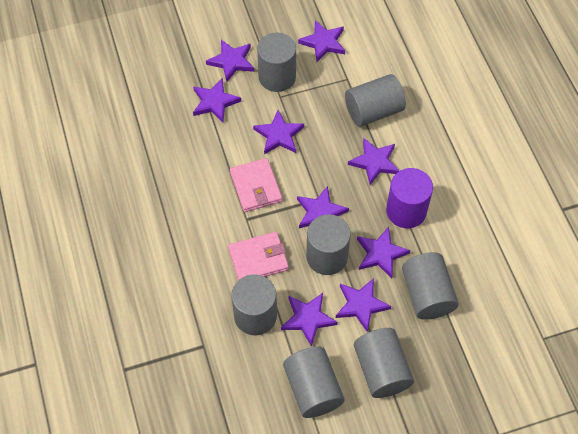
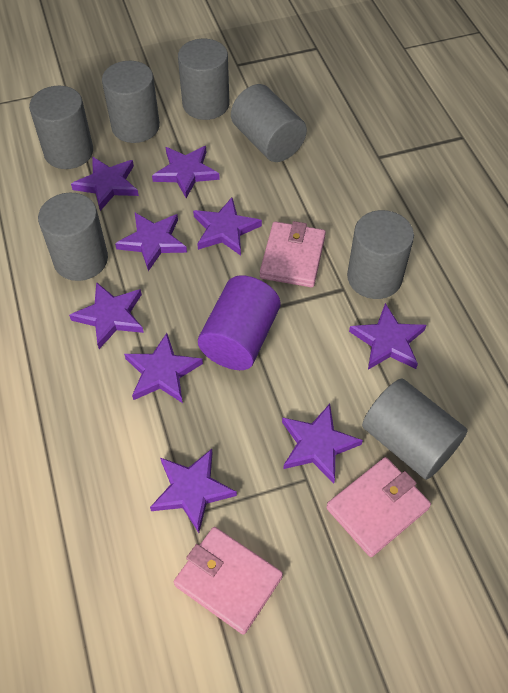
pink wallet: [228,232,289,280] [230,158,282,212] = 2 -> [174,527,283,634] [260,221,326,287] [326,457,431,557] = 3

